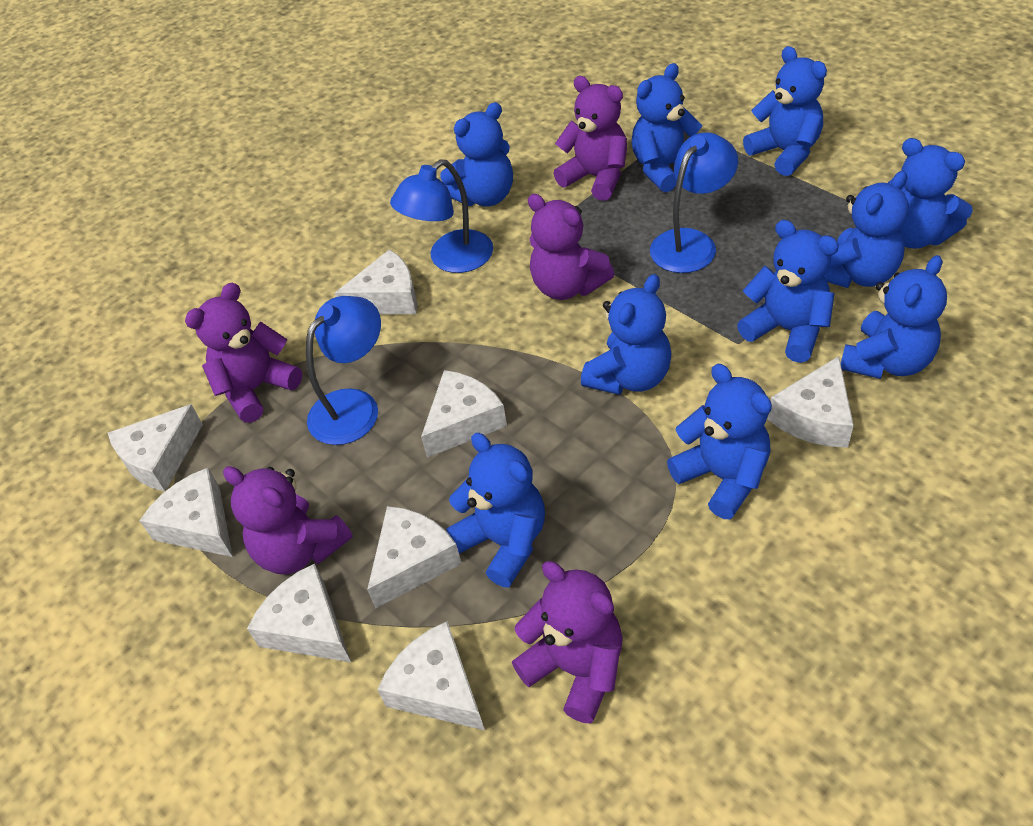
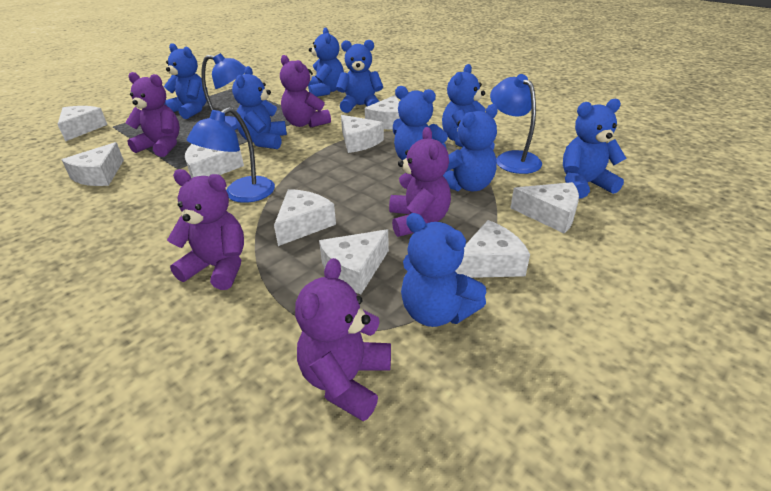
blue teddy bear: [440,102,513,206] [446,433,545,587] [581,274,671,395] [632,63,702,193] [667,364,772,519] [737,220,839,363] [743,46,827,176] [824,171,909,288] [841,255,947,379] [888,138,973,249] = 10 -> [164,43,208,119] [232,66,287,149] [308,27,344,97] [336,40,383,113] [393,86,448,161] [401,213,486,327] [442,64,486,147] [443,104,498,191] [563,99,627,199] = 9
white cheese: [108,404,203,491] [139,468,233,557] [247,563,351,662] [335,249,417,314] [367,506,462,609] [377,621,485,730] [421,370,507,458] [768,356,854,448] = 8 -> [58,106,107,141] [62,142,124,186] [185,144,244,178] [274,189,336,246] [319,229,389,294] [341,115,384,153] [365,95,400,130] [455,220,530,278] [511,182,579,234] = 9

